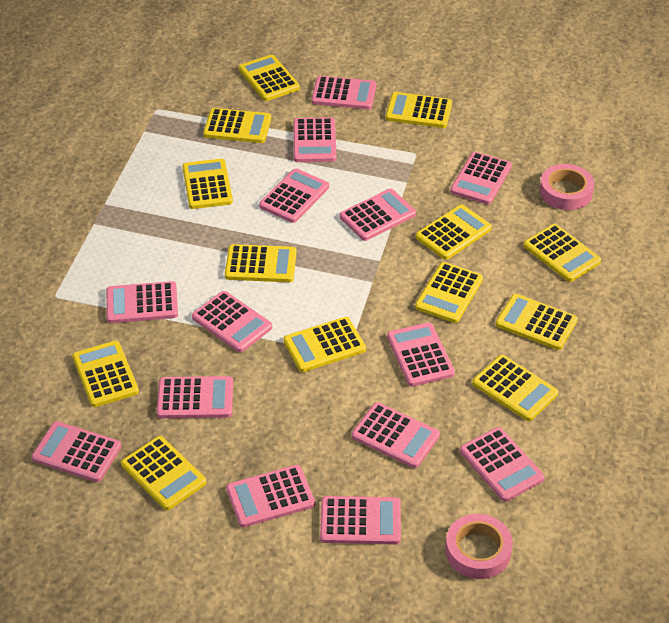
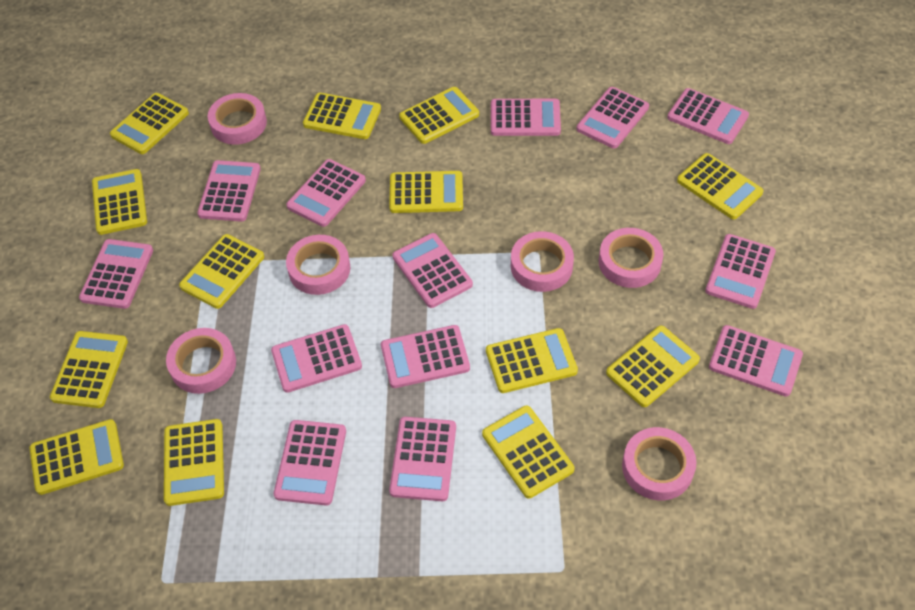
pink calculator: [32,421,121,482] [106,281,178,323] [157,376,233,418] [192,291,272,352] [226,465,315,527] [259,168,329,223] [293,117,337,162] [311,76,376,109] [320,496,401,545] [340,189,416,241] [352,402,440,468] [387,323,455,387] [450,152,512,204] [460,427,545,502] = 14 -> [79,239,153,309] [197,160,261,222] [271,324,362,393] [273,420,346,506] [286,159,366,227] [381,325,470,388] [389,417,456,501] [392,233,473,308] [491,99,561,136] [576,87,649,149] [667,88,749,144] [705,234,776,309] [709,325,803,397] = 13
pink tape: [445,514,513,579] [540,164,594,210] = 2 -> [166,328,236,394] [208,93,267,145] [286,235,350,295] [511,231,574,292] [599,228,663,288] [622,427,697,500] = 6

